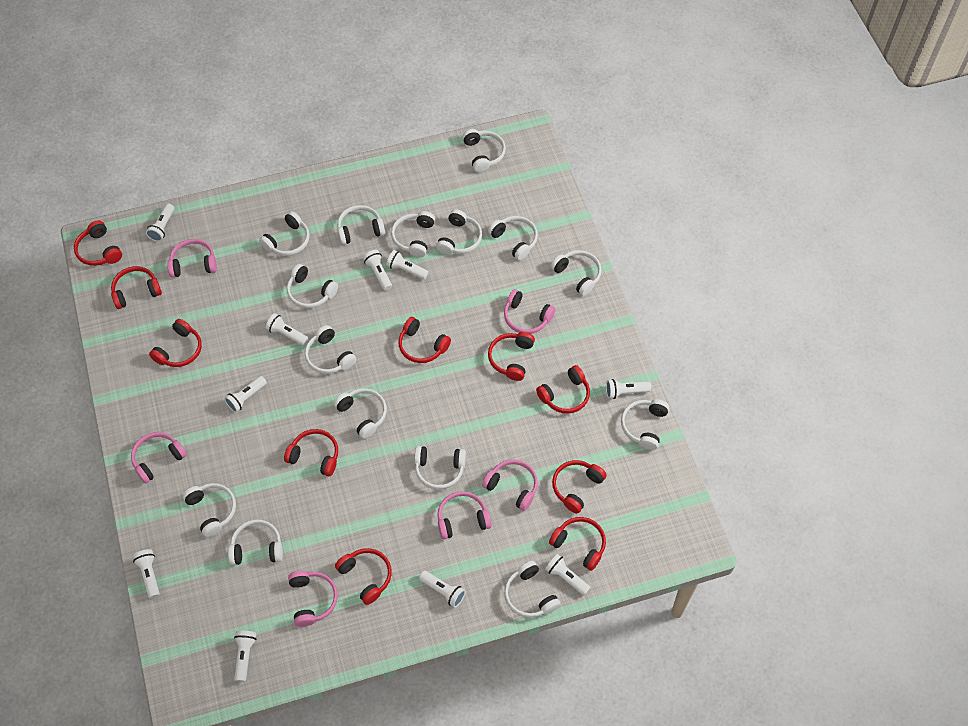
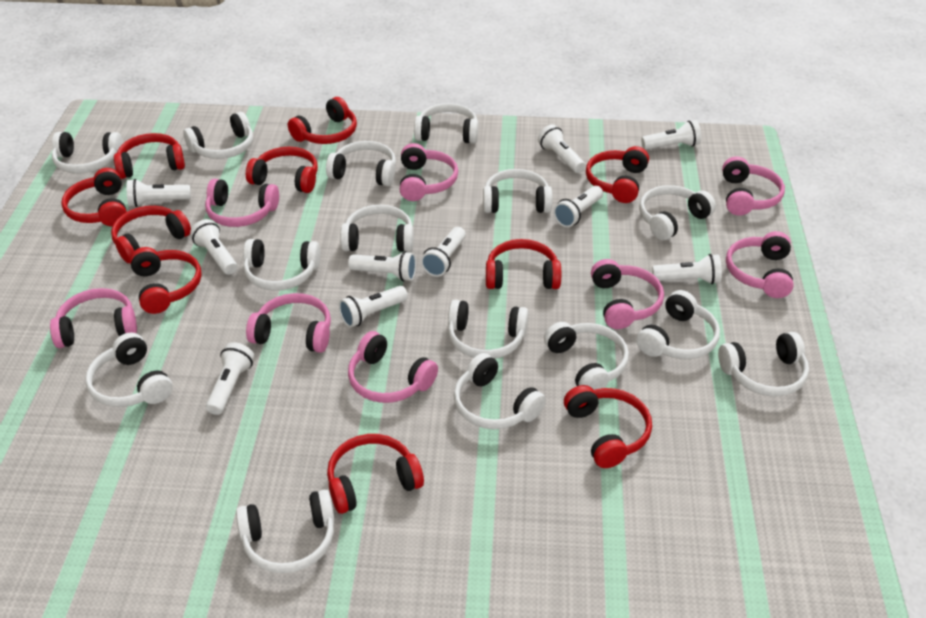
pink headphones: [131,432,187,484] [167,239,217,278] [288,571,338,627] [437,491,492,539] [482,460,538,511] [504,289,555,334] = 6 -> [50,288,137,348] [205,179,279,227] [246,293,331,353] [348,331,438,403] [400,143,458,201] [591,259,664,329] [722,156,785,216] [726,231,794,298] = 8

